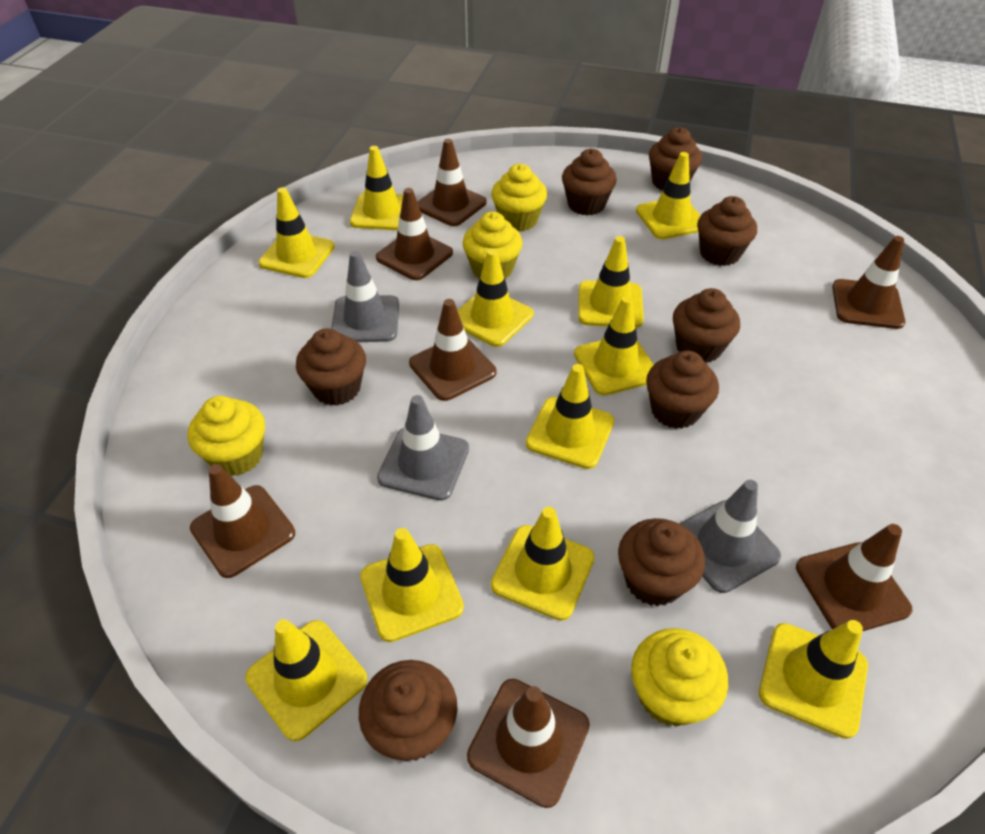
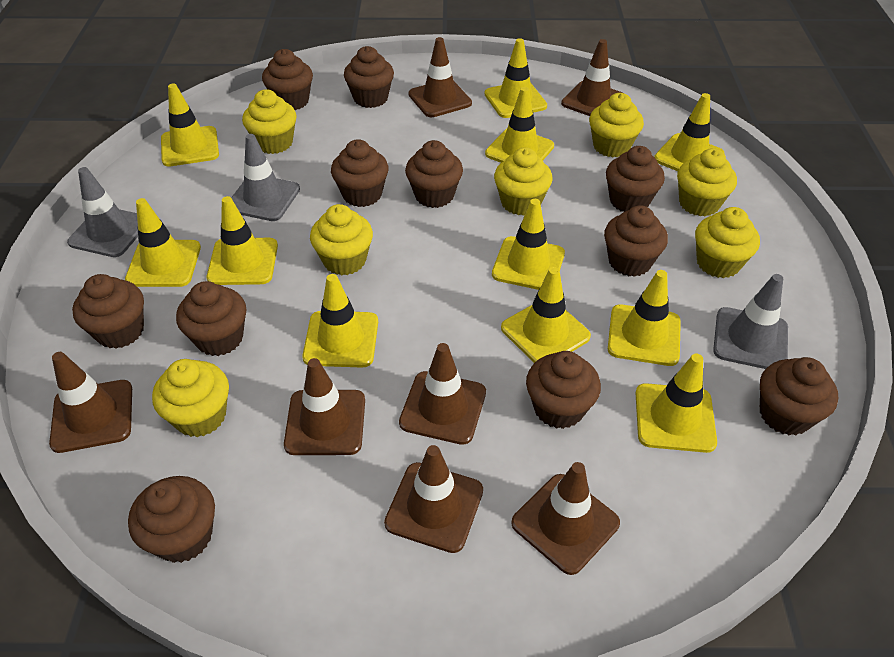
brown cupcake: [296,328,366,406] [359,660,458,762] [562,149,617,216] [618,518,705,607] [646,351,719,429] [649,127,702,190] [673,288,740,363] [697,196,757,266] = 8 -> [72,274,144,349] [128,476,215,563] [176,281,247,356] [262,49,313,110] [331,139,389,207] [344,46,394,108] [405,140,463,208] [526,351,601,429] [604,205,668,277] [606,146,665,212] [760,357,838,436] = 11
yellow cupcake: [188,396,265,476] [463,212,523,279] [491,164,547,232] [631,628,728,727] = 4 -> [152,359,229,437] [242,89,297,154] [310,204,373,275] [494,147,552,216] [589,93,644,157] [677,148,737,216] [695,207,760,278] = 7

